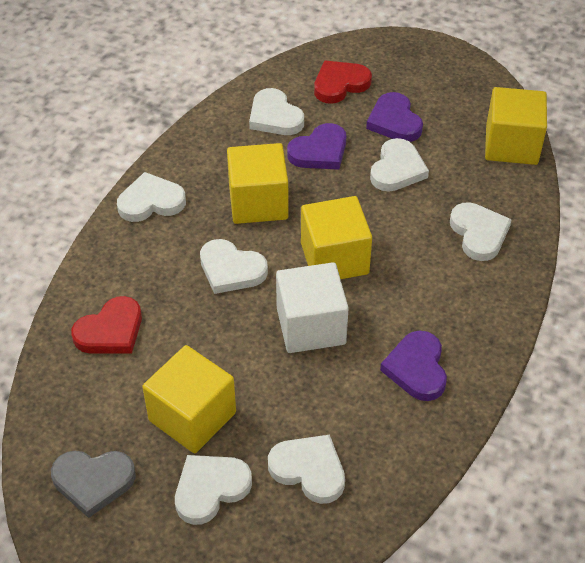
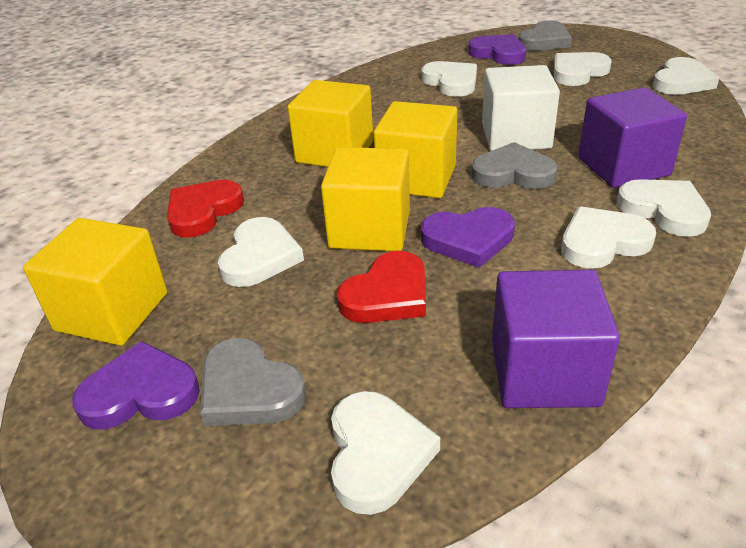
grey heart: [51,451,136,518] = 1 -> [200,338,306,426] [471,142,558,189] [518,21,572,51] = 3
purple cube: none = 0 -> [492,269,620,408] [578,87,687,188] = 2

